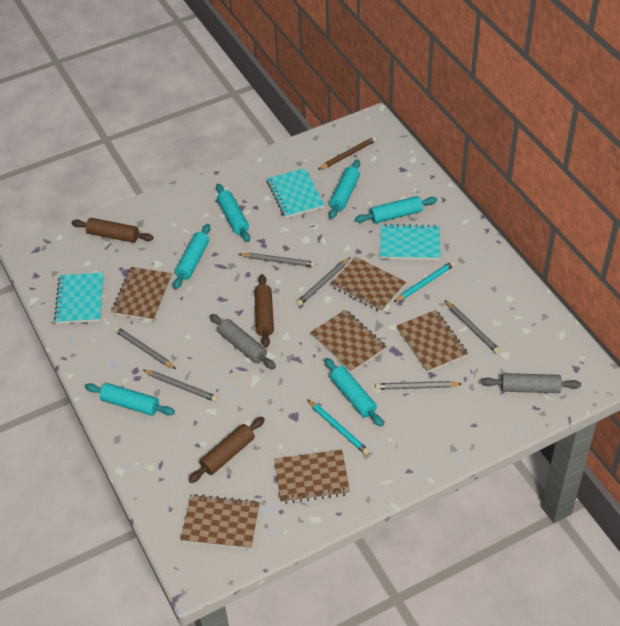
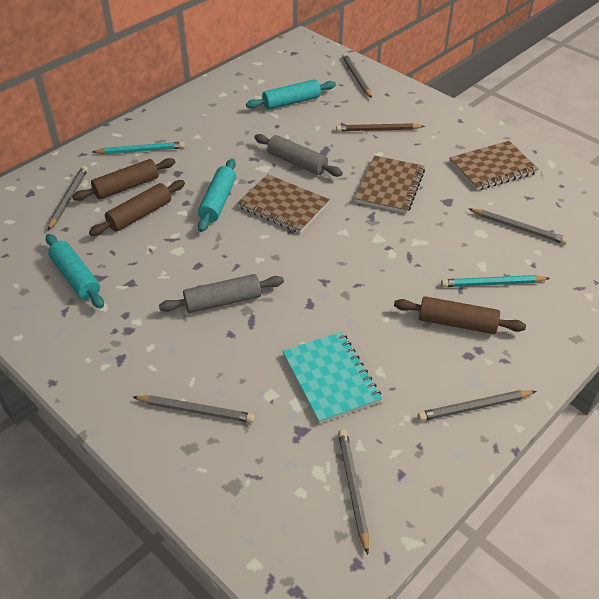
brown notebook: [111,267,172,321] [180,494,260,549] [274,450,350,504] [311,309,387,373] [331,257,406,312] [397,310,468,373] = 6 -> [237,174,330,233] [355,156,425,213] [449,141,539,191] = 3
turquoise notebook: [54,273,104,324] [267,168,324,218] [380,224,440,260] = 3 -> [282,332,382,424] = 1
turquoise rolling pin: [85,383,175,416] [173,224,210,289] [216,184,250,242] [324,358,383,427] [329,159,360,219] [355,196,437,223] = 6 -> [46,234,104,309] [198,159,236,232] [246,79,336,110] = 3

